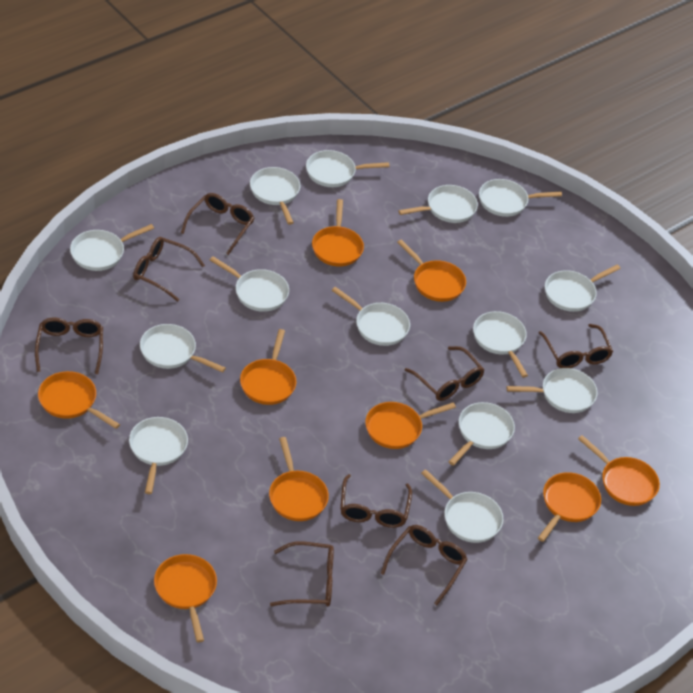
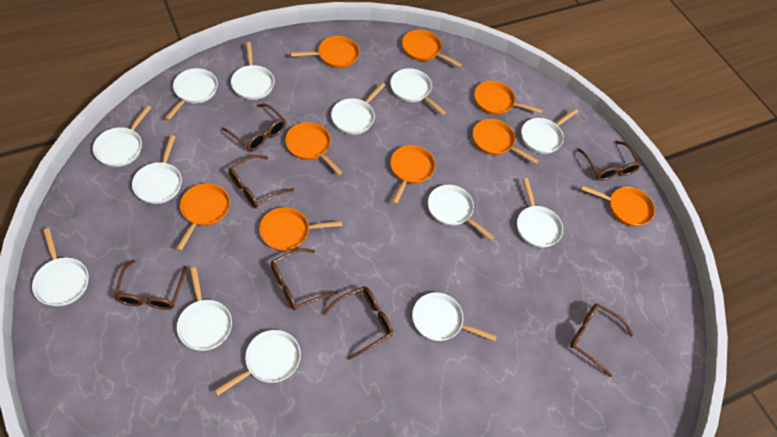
brown glasses: [35,317,103,374] [133,237,205,302] [181,193,254,255] [270,542,334,607] [340,474,412,528] [380,525,468,605] [405,346,485,401] [539,324,613,368] = 8 -> [114,259,187,310] [222,104,286,151] [228,155,294,208] [271,248,338,310] [322,286,393,360] [570,303,634,377] [577,141,641,181] = 7
white pan: [70,224,154,271] [129,417,188,494] [140,324,226,373] [210,256,289,312] [250,167,300,225] [306,150,389,187] [331,287,410,346] [398,185,478,223] [421,469,503,543] [448,402,515,466] [473,311,528,378] [479,179,562,217] [506,368,598,413] [545,265,621,312] = 14 -> [32,228,89,306] [93,105,151,167] [132,135,182,204] [165,68,218,120] [177,267,232,351] [214,330,301,396] [231,42,274,100] [331,83,386,135] [390,68,446,115] [412,292,497,341] [428,185,494,240] [517,178,563,248] [521,108,578,154] = 13

